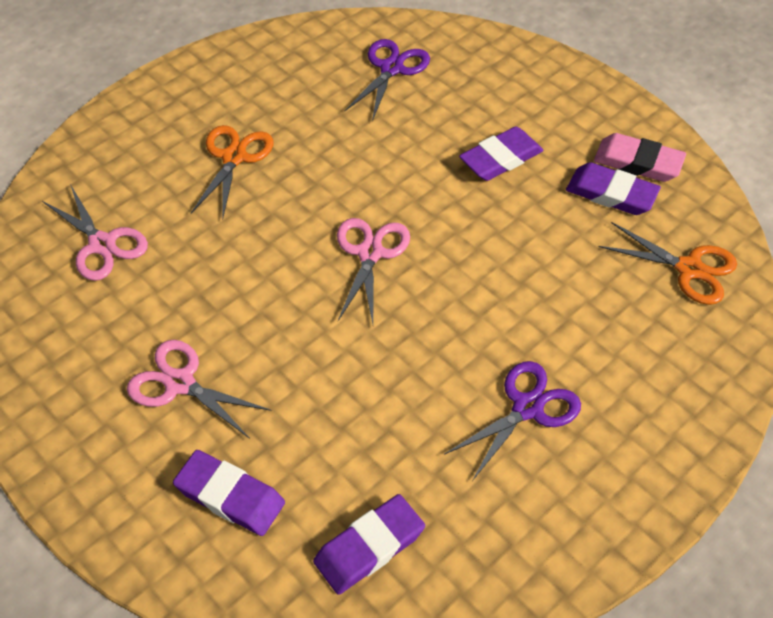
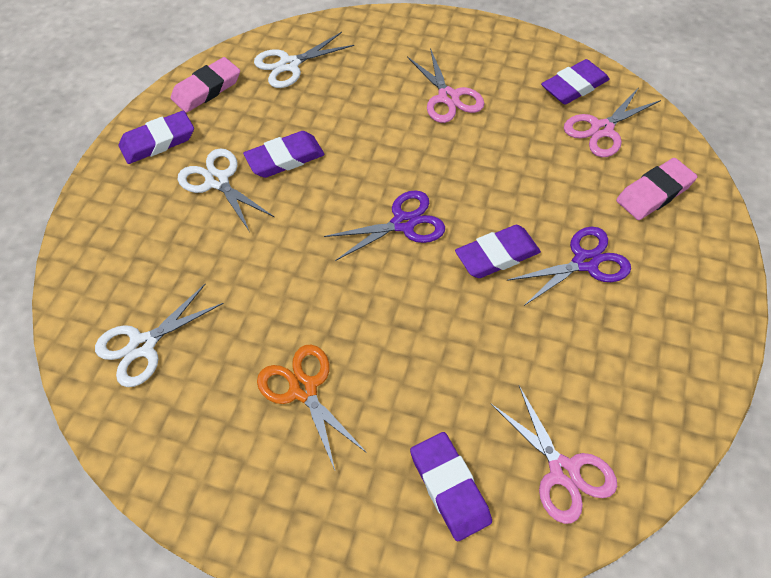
orange scissors: [191,125,273,220] [599,222,737,305] = 2 -> [257,345,367,470] = 1
pink eraser: [594,133,686,182] = 1 -> [171,57,240,113] [616,158,697,220] = 2
purple eraser: [173,450,285,536] [313,494,425,595] [459,126,543,181] [566,162,661,215] = 4 -> [119,111,194,164] [243,131,325,178] [410,432,492,541] [455,225,541,278] [541,59,610,105] = 5
white scissors: none = 0 -> [95,284,224,387] [178,148,274,232] [254,32,354,88] = 3

